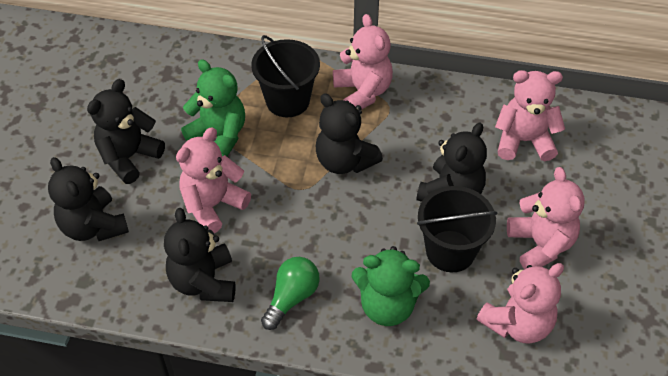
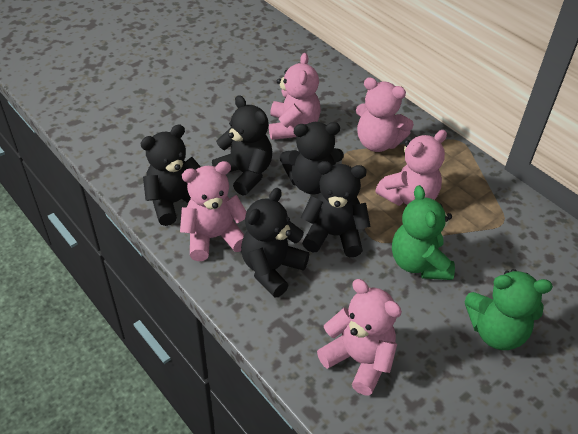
black bucket: [251,35,320,117] [417,186,498,272] = 2 -> none = 0
green light bulb: [261,257,320,330] = 1 -> none = 0

